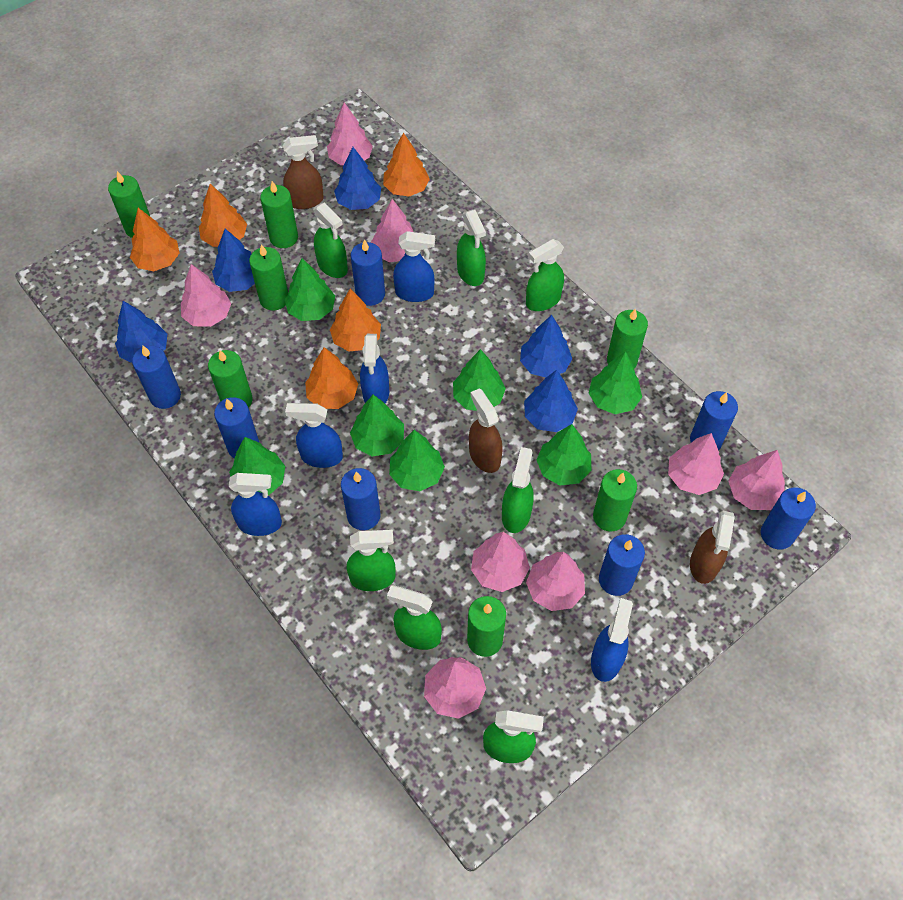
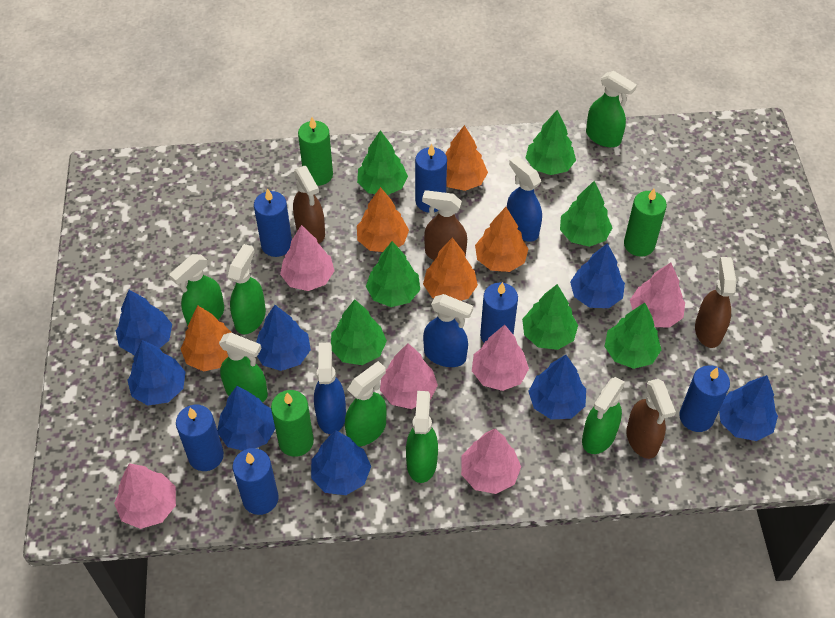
blue candle: [132,346,181,409] [214,397,259,458] [341,468,381,530] [350,239,385,306] [599,534,645,596] [690,391,738,450] [761,488,816,549] = 7 -> [176,405,224,471] [233,448,278,515] [254,188,292,257] [415,144,447,212] [480,282,518,343] [679,365,730,432] = 6
blue spray bottle: [229,473,282,536] [285,403,343,468] [360,334,389,403] [393,231,435,302] [591,598,633,682] = 5 -> [314,342,346,434] [423,294,473,367] [507,156,542,242] = 3
blue tree: [115,301,167,363] [212,229,255,292] [334,147,381,210] [520,315,572,377] [524,370,578,432] = 5 -> [116,290,172,355] [127,340,186,405] [217,386,275,451] [256,305,311,371] [311,430,371,495] [528,355,586,420] [570,243,625,308] [719,375,778,441] = 8
brown spray bottle: [283,135,324,209] [469,388,503,473] [690,511,735,584] = 3 -> [293,166,325,243] [422,190,467,260] [626,379,676,459] [695,257,736,348] = 4
green candle: [108,171,150,238] [208,350,253,408] [249,244,288,311] [260,181,298,248] [467,596,506,657] [593,469,637,532] [607,309,648,369] = 7 -> [271,390,314,457] [298,117,333,186] [624,189,667,257] = 3
pink tree: [181,264,231,327] [327,102,373,165] [371,199,413,262] [424,657,486,719] [471,532,530,592] [526,552,585,611] [668,433,724,495] [728,450,785,510] = 8 -> [114,463,176,529] [280,225,335,291] [380,343,438,409] [461,429,521,494] [472,325,529,391] [630,263,685,328] = 6

